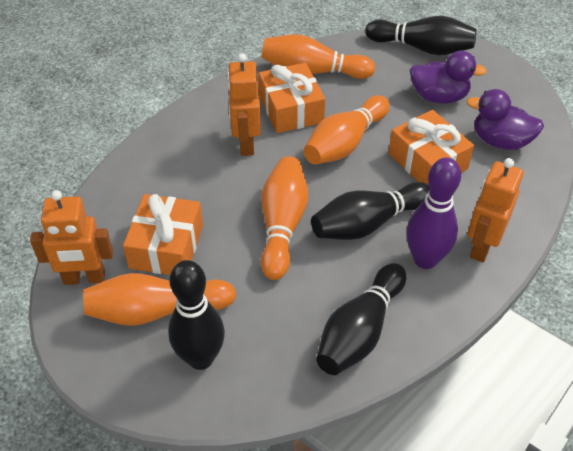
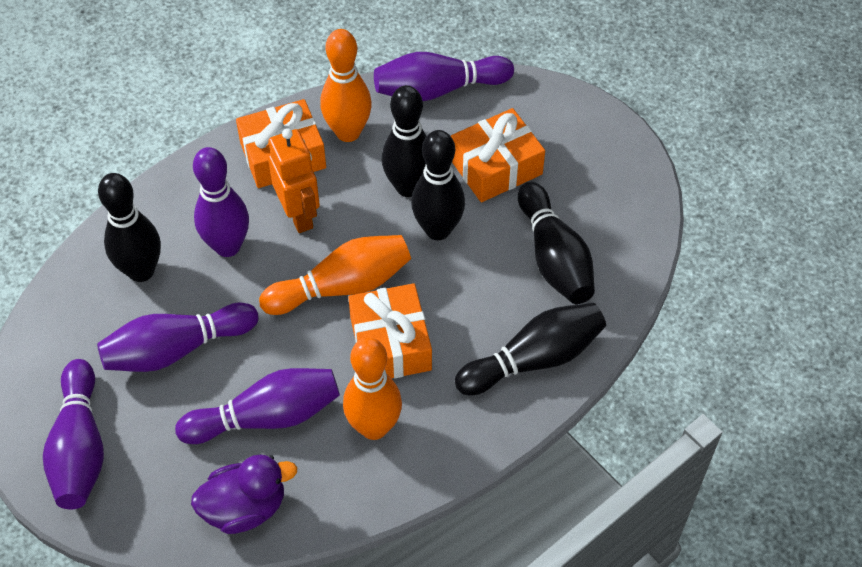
black bowling pin: [168,260,225,370] [311,182,429,240] [316,263,406,375] [365,16,477,55] = 4 -> [98,173,161,282] [382,85,427,197] [411,130,465,240] [455,303,606,395] [518,182,595,304] = 5
orange bowling pin: [83,273,236,326] [261,156,308,280] [262,34,375,79] [304,95,390,165] = 4 -> [259,235,411,315] [320,29,372,142] [343,337,402,440] = 3
orange robot: [30,190,113,285] [227,53,261,156] [468,158,524,262] = 3 -> [268,128,320,233] = 1
purple bowling pin: [406,157,461,269] = 1 -> [43,359,104,509] [97,303,259,372] [175,368,340,444] [193,147,249,257] [374,52,514,101] = 5
purple duck: [410,51,487,104] [467,89,544,150] = 2 -> [191,455,297,534] = 1

